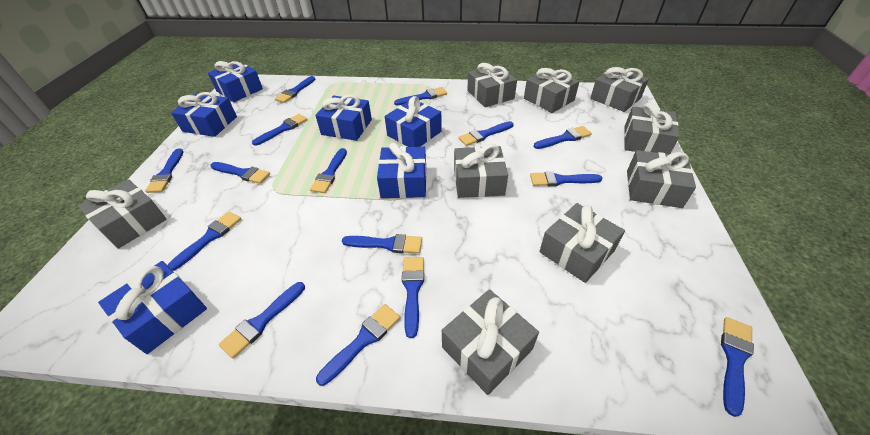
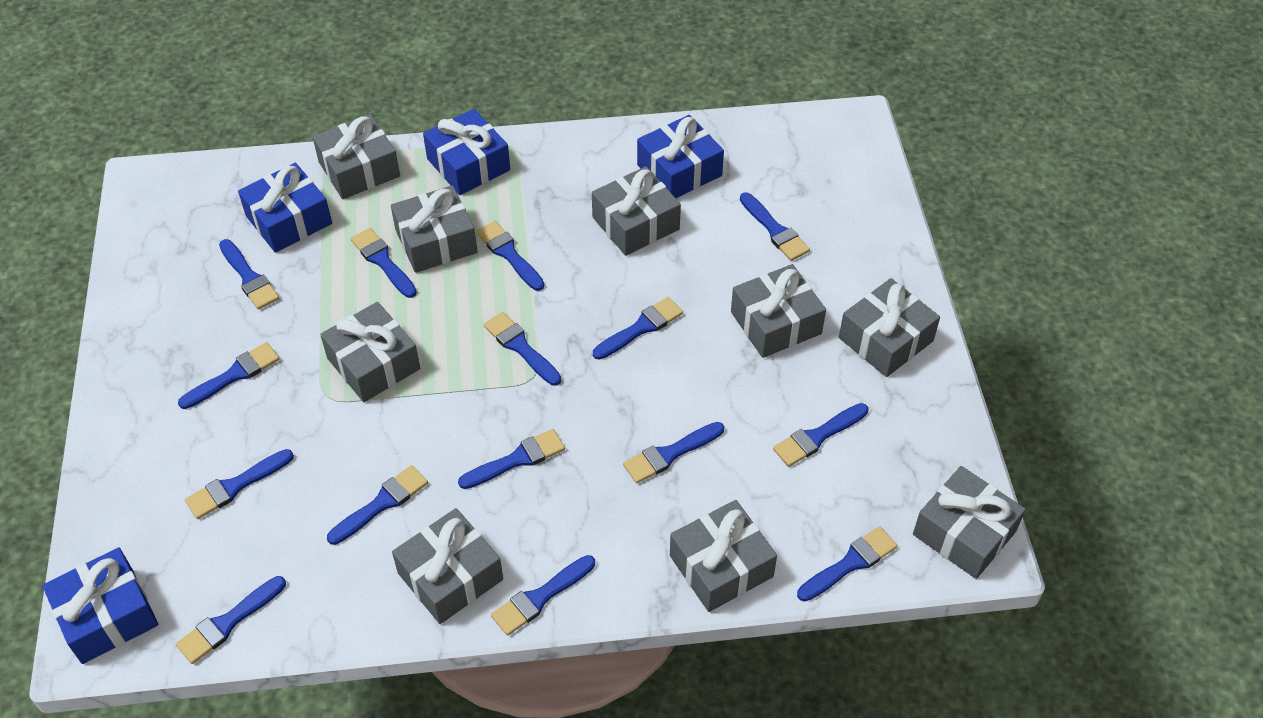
blue gift: [98,261,207,354] [171,92,237,137] [208,61,263,102] [315,94,372,141] [377,143,427,198] [385,96,442,147] = 6 -> [42,547,158,664] [238,163,332,253] [423,109,510,195] [637,115,724,198] = 4

